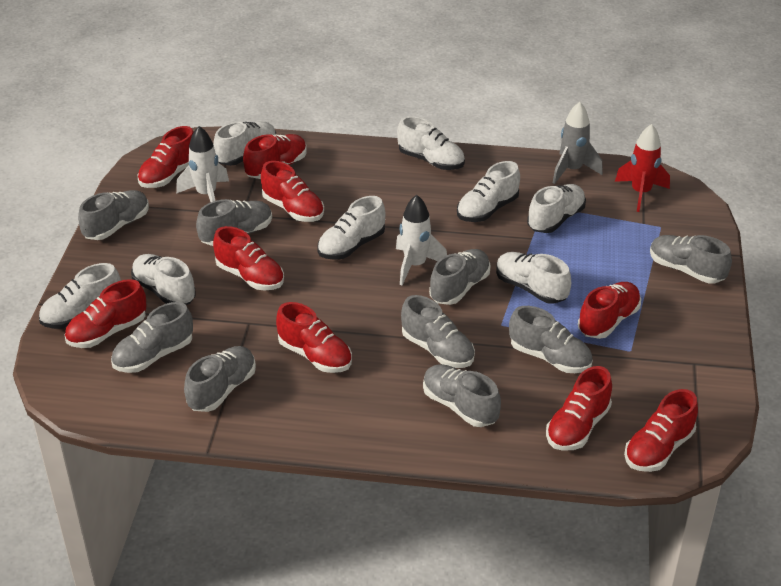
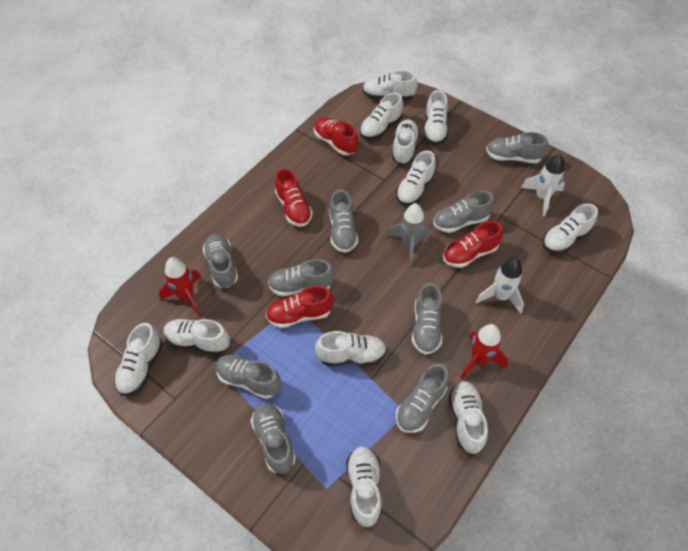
red rocket: [615,124,670,212] = 1 -> [159,257,201,316] [460,324,508,379] = 2
red shoe: [65,279,147,348] [138,126,194,188] [213,226,284,290] [243,134,307,179] [261,161,324,222] [276,302,352,373] [546,366,612,451] [578,282,641,339] [624,389,698,472] = 9 -> [266,286,333,328] [275,168,313,227] [314,117,358,156] [443,221,503,268] = 4
white shoe: [39,263,121,329] [131,254,196,305] [213,121,276,166] [317,196,385,260] [397,116,465,170] [457,161,520,222] [496,252,571,304] [527,184,586,233] = 8 -> [114,323,163,396] [164,319,230,355] [315,331,387,366] [346,446,382,527] [360,93,403,140] [362,70,418,100] [392,119,420,164] [396,150,436,206] [423,90,448,145] [449,381,488,454] [543,204,598,254] = 11

